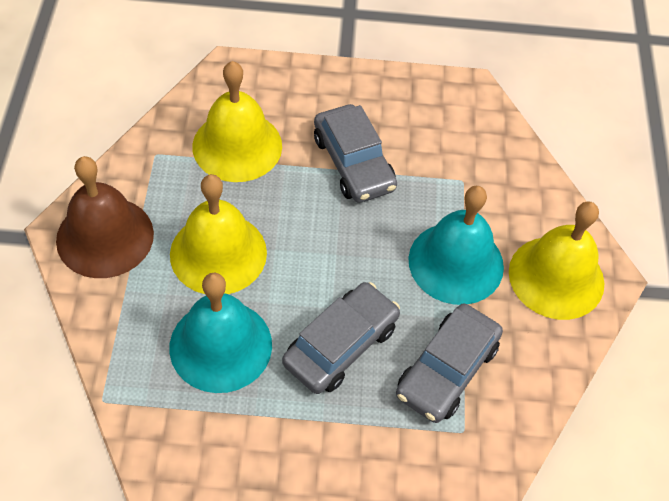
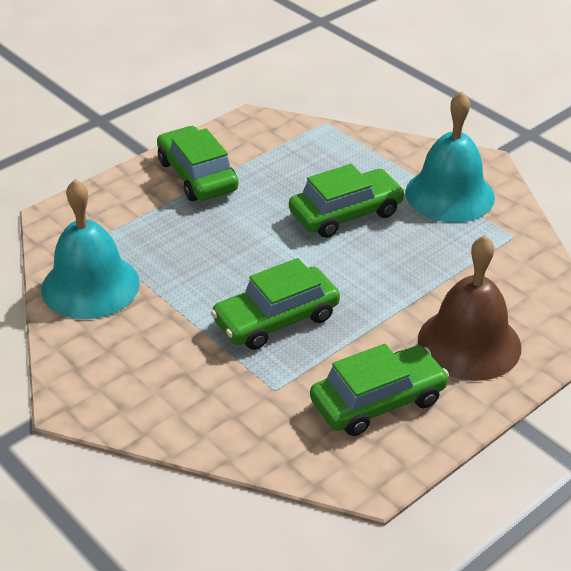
green car: none = 0 -> [157,126,239,201] [211,258,340,350] [289,164,405,238] [310,344,449,436] = 4
grey car: [282,282,400,394] [314,104,397,203] [396,303,503,423] = 3 -> none = 0
yellow bell: [170,174,267,294] [192,61,282,182] [509,201,604,320] = 3 -> none = 0

